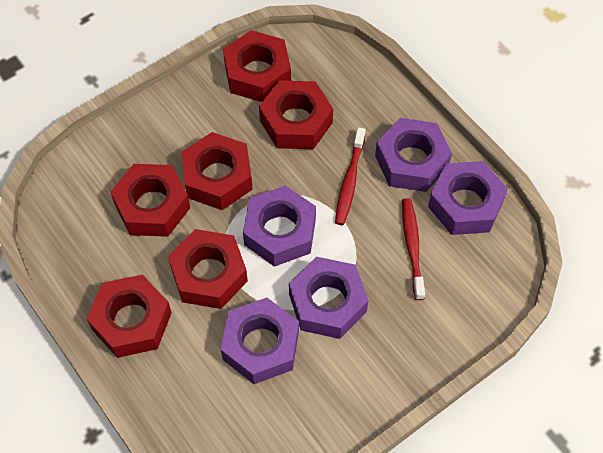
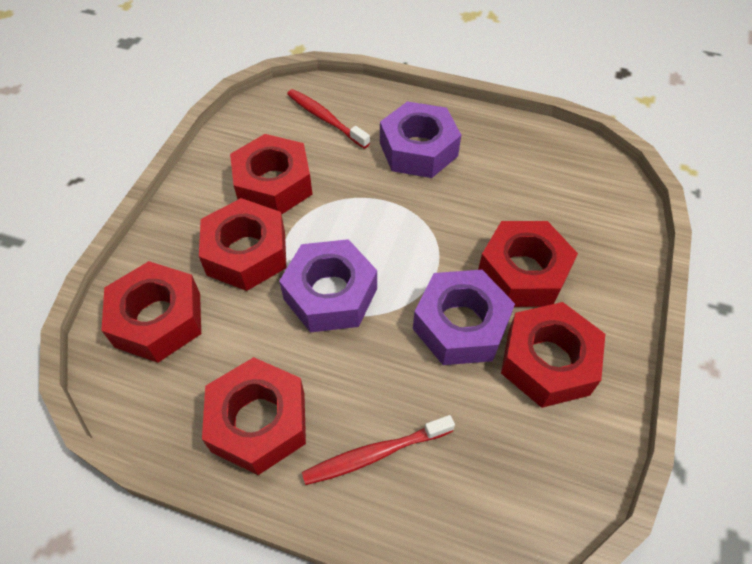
purple nut: [221,298,299,384] [243,186,316,267] [289,257,369,339] [375,118,452,192] [428,161,508,235] = 5 -> [279,239,377,332] [380,101,461,178] [413,270,515,365] = 3

